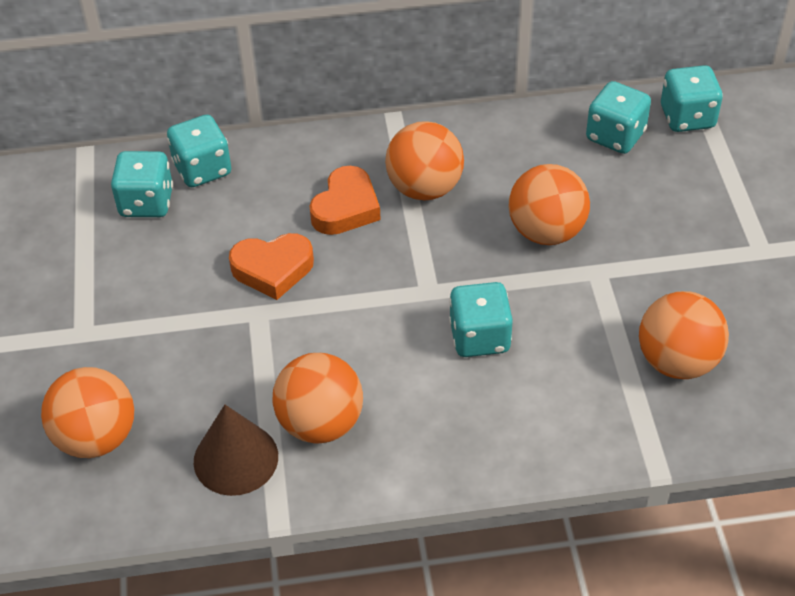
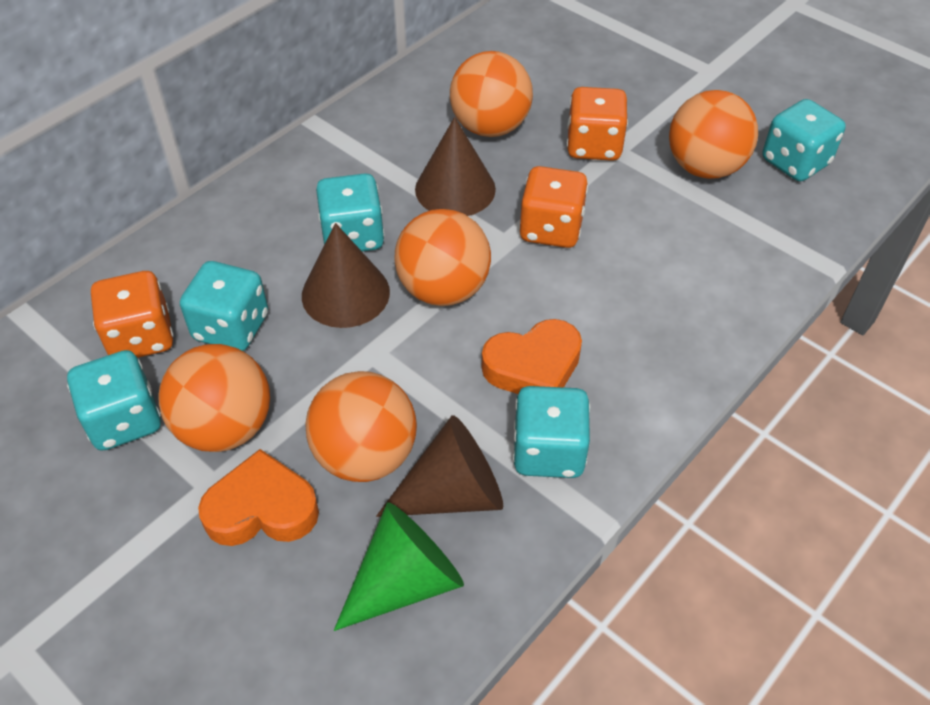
brown cone: [194,405,278,496] = 1 -> [302,223,390,328] [376,415,503,517] [415,117,496,216] = 3
green cone: none = 0 -> [334,502,464,631] = 1
orange dice: none = 0 -> [91,271,174,358] [519,166,588,248] [567,87,628,161] = 3

